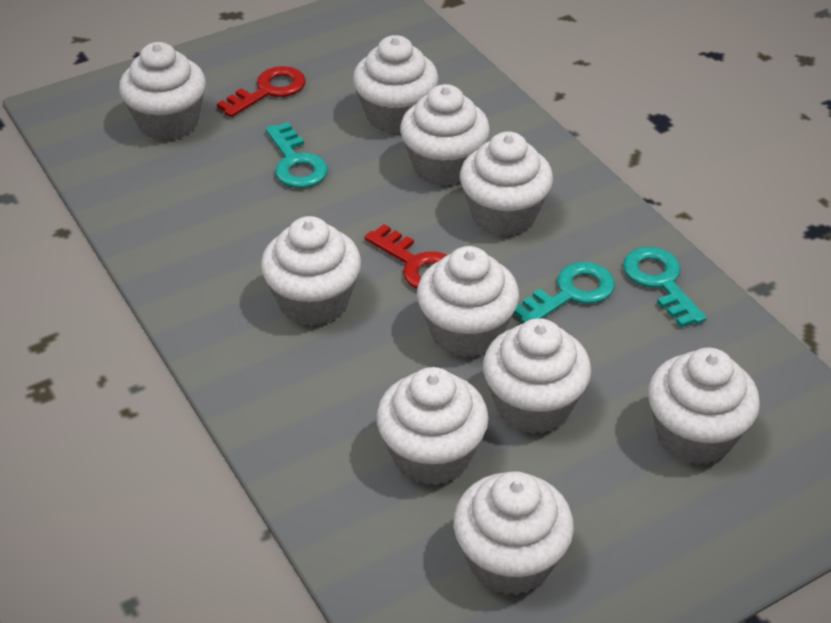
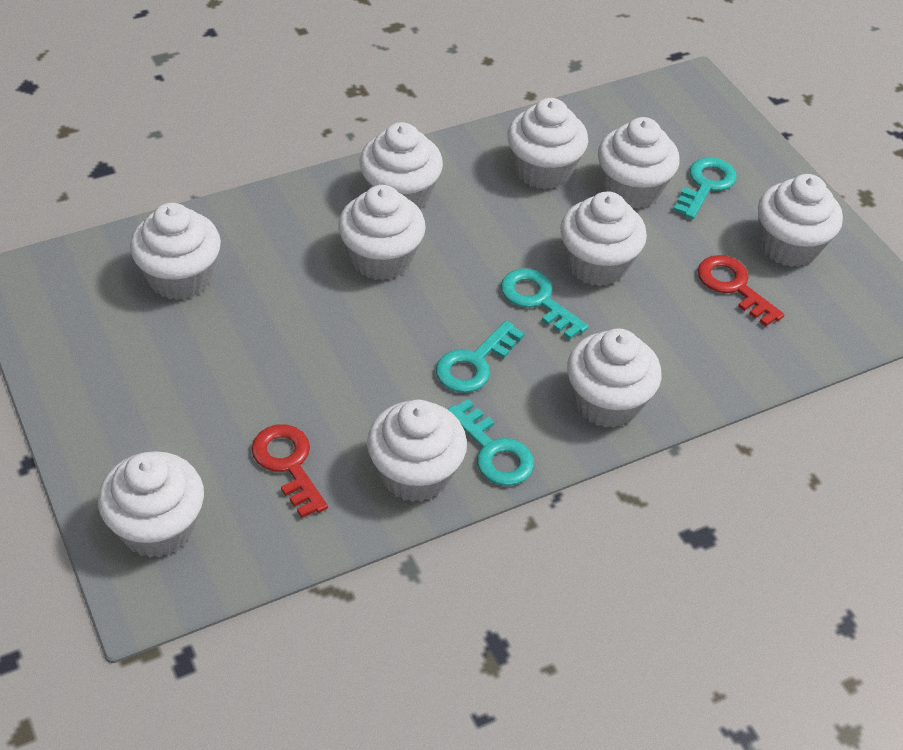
turquoise key: [266,122,328,188] [514,262,615,323] [623,247,707,328] = 3 -> [436,320,525,393] [447,399,534,486] [501,268,589,340] [673,157,737,219] = 4

